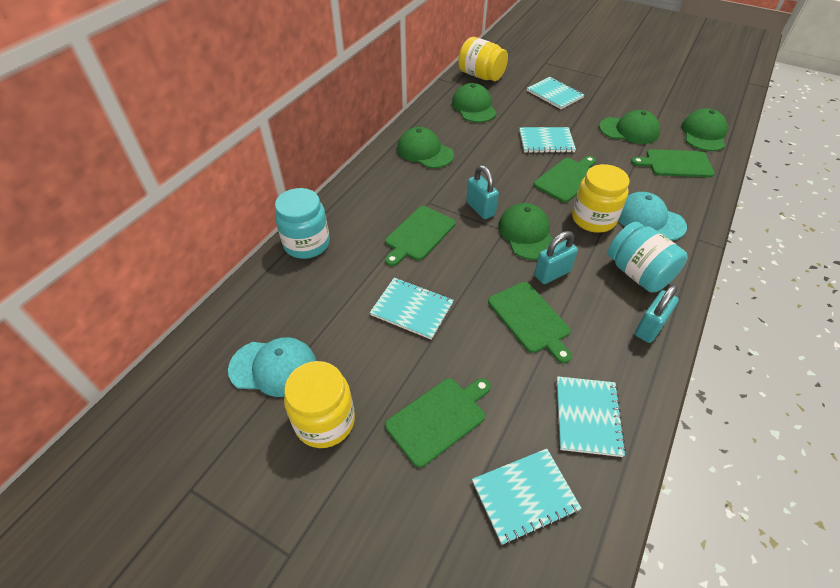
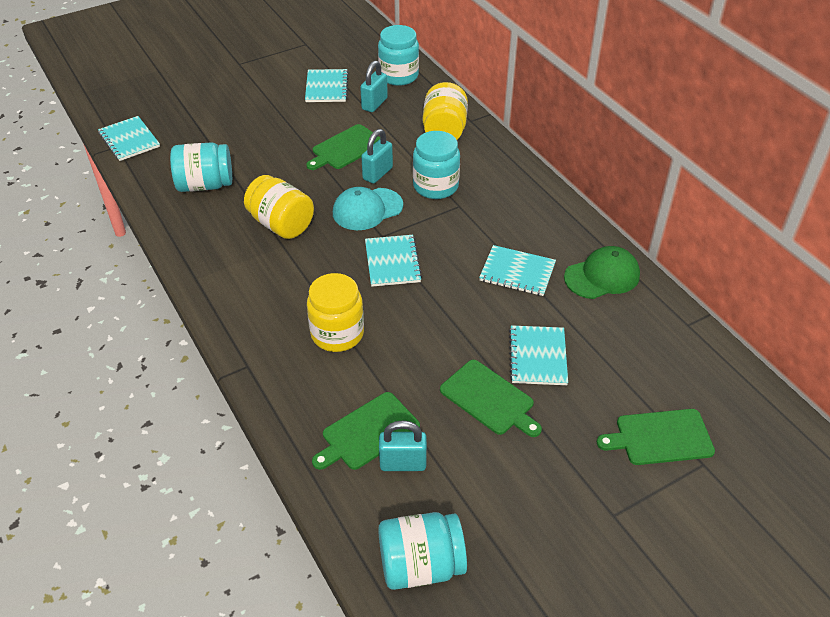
green cap: [397,127,454,168] [452,83,497,123] [498,203,553,260] [599,110,660,144] [681,108,728,151] = 5 -> [564,246,640,299] = 1
green cutting board: [385,206,456,266] [385,378,491,468] [488,282,572,363] [534,156,596,203] [631,149,715,177] = 5 -> [306,124,380,170] [312,392,420,470] [440,360,542,437] [597,409,715,465] = 4
turquoise cap: [228,337,316,397] [618,192,687,241] = 2 -> [333,187,403,230] = 1
turquoise jar: [275,188,330,259] [608,222,688,293] = 2 -> [170,142,232,192] [378,25,419,86] [378,512,467,590] [413,131,460,199] = 4

